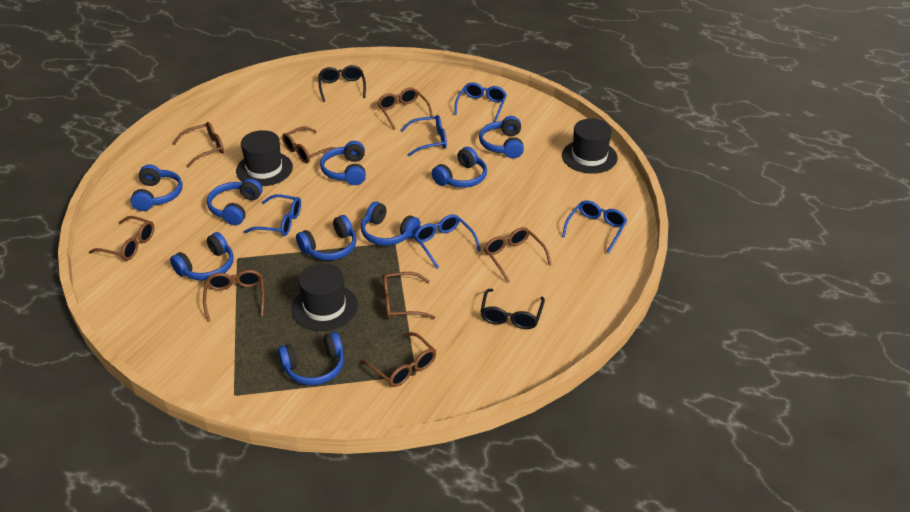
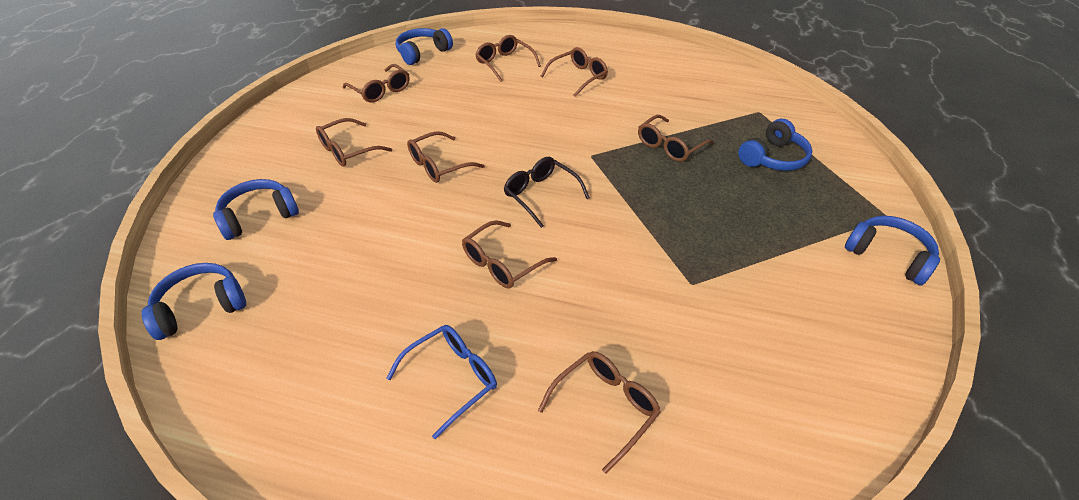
black glasses: [319,65,366,102] [480,289,545,329] = 2 -> [504,157,590,228] = 1
black hat: [236,130,293,187] [291,263,358,331] [562,118,618,174] = 3 -> none = 0
blue glasses: [244,194,301,236] [401,115,447,156] [414,214,481,269] [454,82,507,122] [562,200,627,253] = 5 -> [386,325,497,439] = 1
blue headphones: [131,164,182,211] [170,232,234,281] [207,178,262,225] [278,332,344,385] [296,215,357,261] [320,141,366,185] [361,202,421,246] [432,147,487,188] [479,116,524,158] = 9 -> [142,263,246,340] [213,179,299,240] [396,28,453,65] [738,119,812,171] [845,216,940,285] = 5

